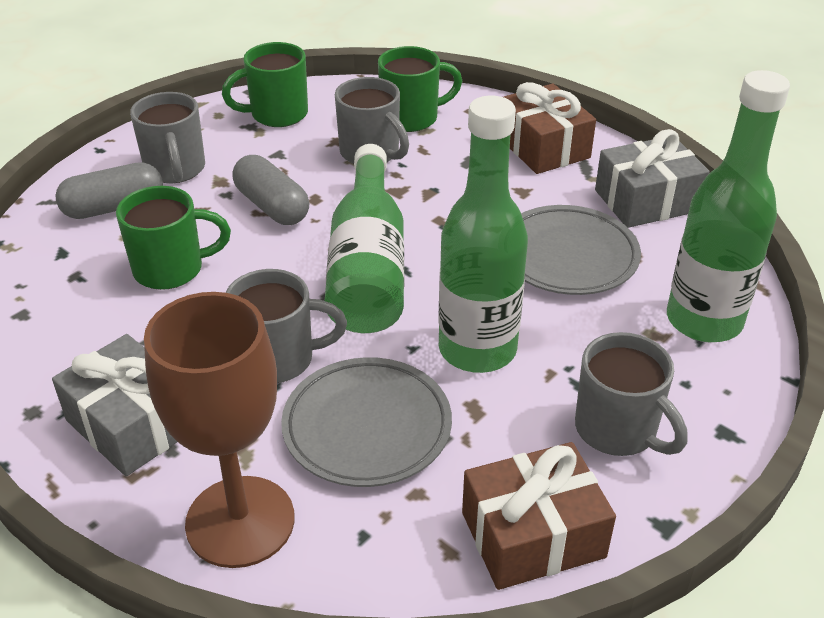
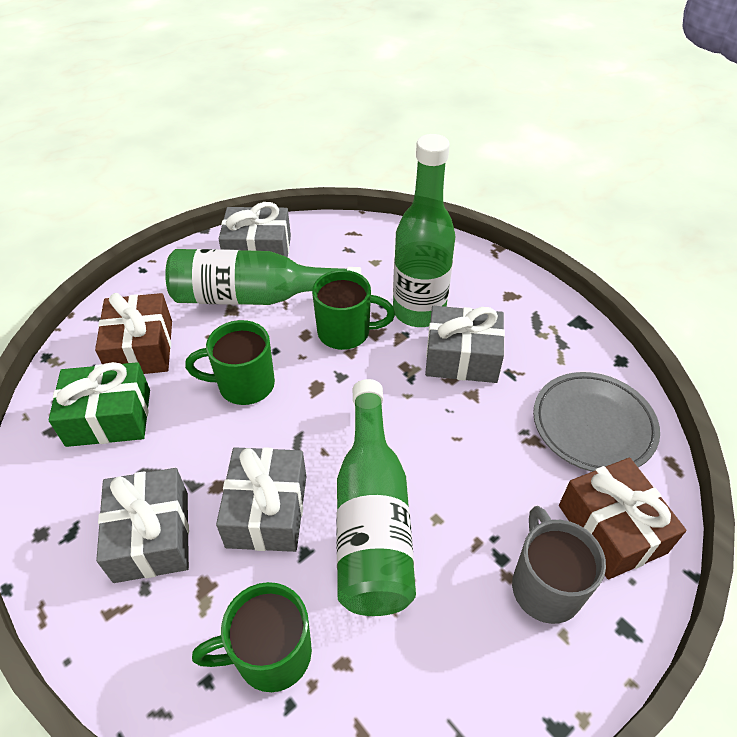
brown goblet: [144,292,294,568] = 1 -> none = 0
green gift: none = 0 -> [49,362,150,447] = 1
grey capsule: [55,162,163,219] [232,155,309,225] = 2 -> none = 0
grey gift: [52,334,177,476] [595,129,710,228] = 2 -> [96,468,189,583] [216,447,306,552] [219,202,291,257] [425,306,505,383] = 4
grey mug: [130,92,205,183] [225,269,347,383] [335,77,409,164] [575,332,687,456] = 4 -> [512,506,606,624] = 1
grey plate: [281,357,452,487] [521,205,641,295] = 2 -> [533,372,660,472] = 1

